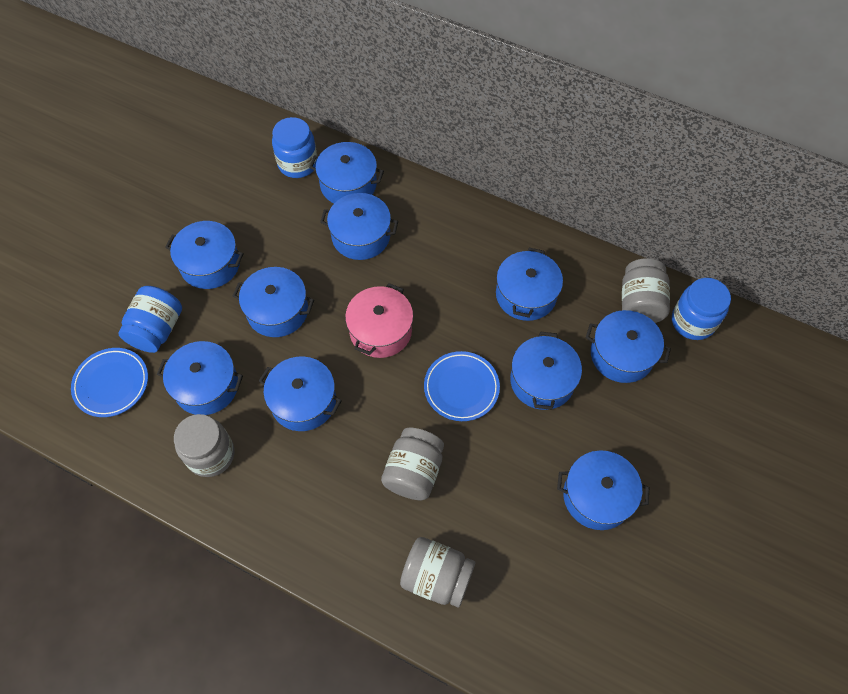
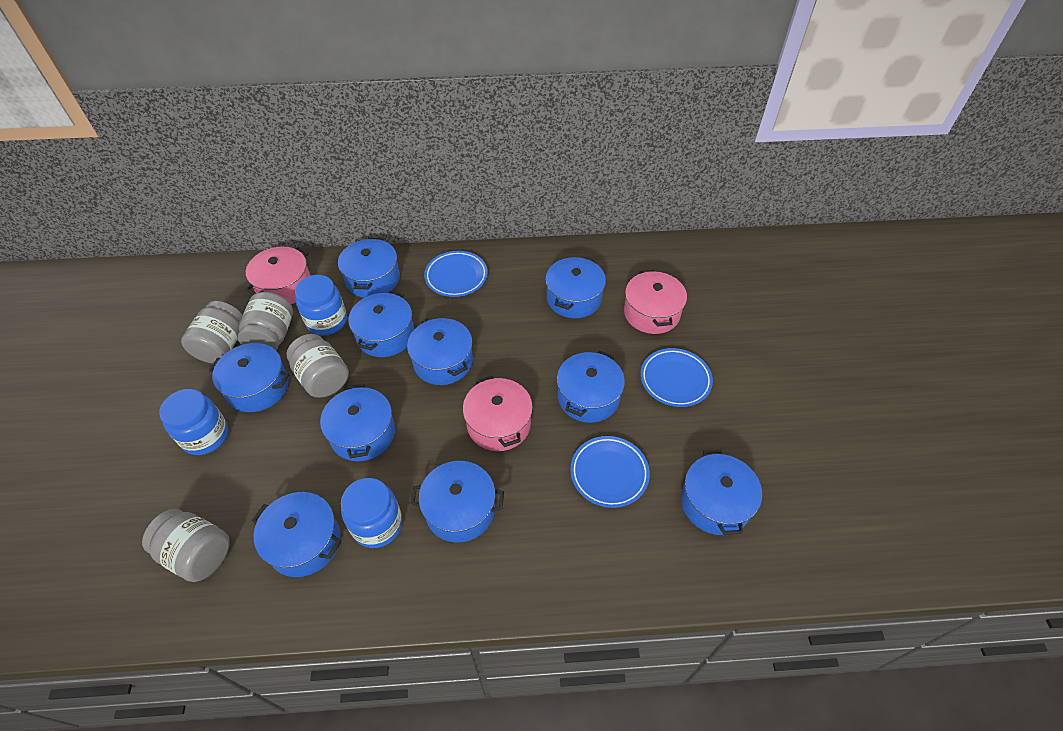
blue plate: [71,348,148,417] [424,351,500,421] = 2 -> [424,251,488,297] [570,436,650,508] [641,348,713,407] = 3
pink pot: [345,283,413,358] = 1 -> [245,247,311,304] [463,375,533,451] [624,270,687,334] = 3

